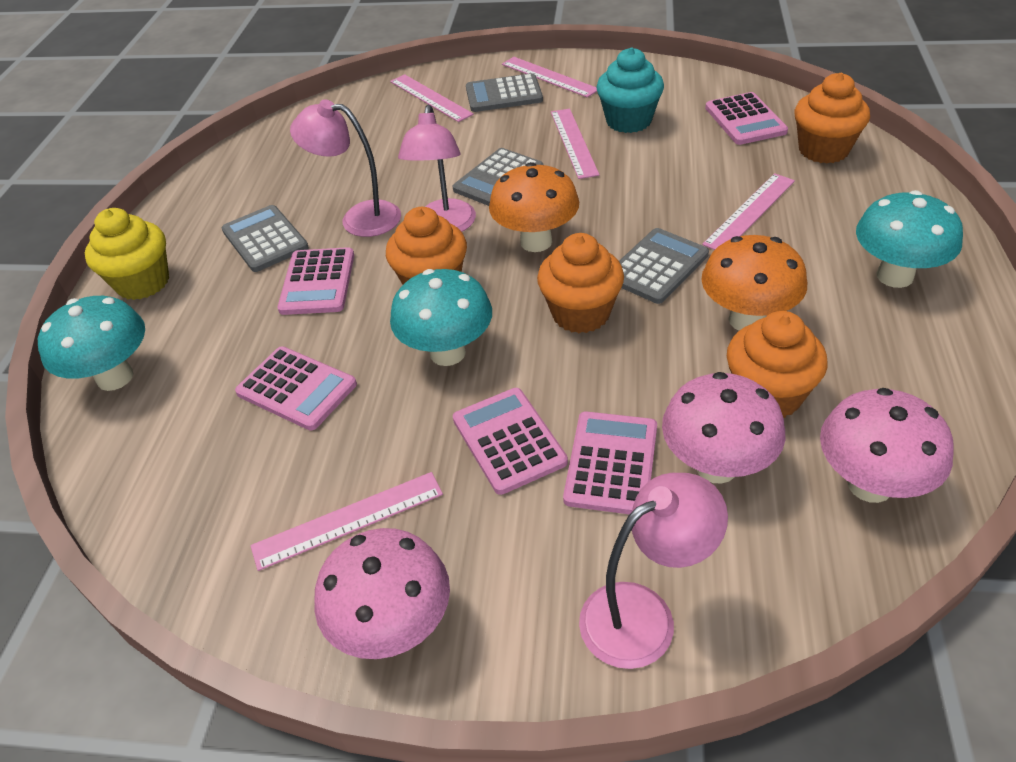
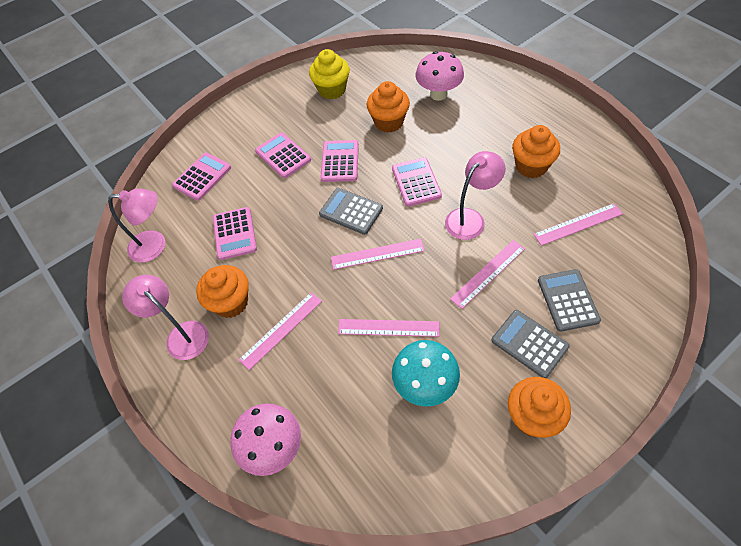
grey calculator: [222,205,309,272] [453,148,544,206] [466,73,543,112] [619,228,709,304] = 4 -> [319,188,383,235] [491,310,570,378] [538,269,601,332] = 3
orange mushroom: [489,162,579,252] [701,235,807,330] = 2 -> none = 0
pink mushroom: [314,528,450,659] [662,372,785,484] [820,388,954,503] = 3 -> [230,403,301,476] [415,51,464,101] = 2
turquoise cupcake: [596,47,664,133] = 1 -> none = 0
turquoise mushroom: [38,296,145,391] [390,269,492,366] [856,190,963,288] = 3 -> [392,340,460,406] = 1

